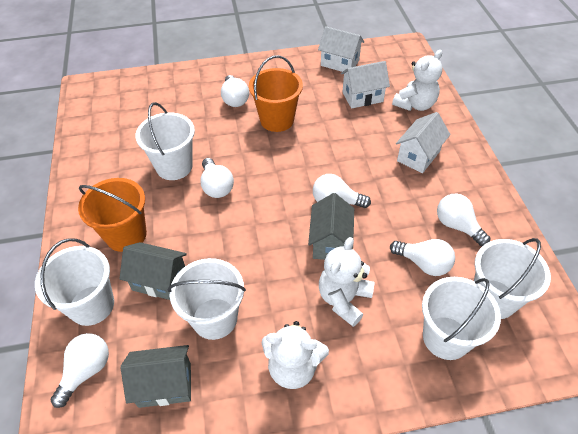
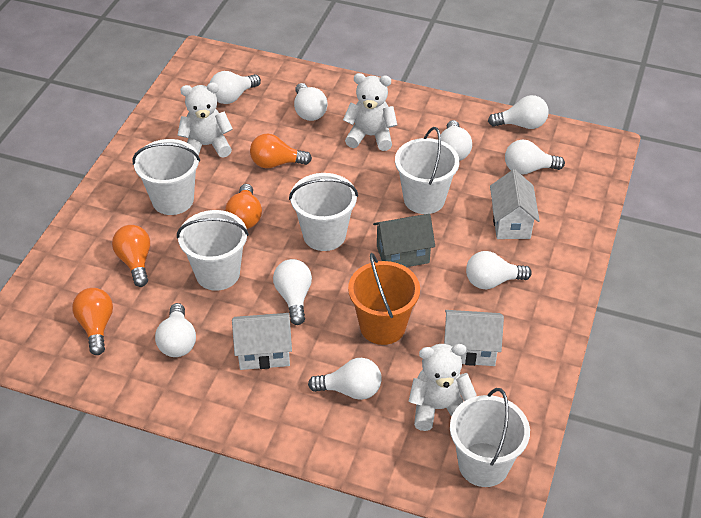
grey house: [119,242,187,300] [121,345,191,408] [308,193,354,260] = 3 -> [373,214,435,267] = 1
orange bucket: [78,178,147,252] [249,55,303,132] = 2 -> [348,253,420,345] = 1
orange light bulb: none = 0 -> [72,288,113,355] [112,225,150,287] [225,184,262,229] [250,133,312,168] = 4
white light bulb: [50,333,109,408] [200,158,234,198] [221,75,249,107] [313,174,371,208] [390,239,455,276] [437,194,491,246] = 6 -> [155,303,196,357] [210,71,261,104] [273,259,312,325] [294,83,327,121] [308,358,382,400] [441,120,472,161] [466,251,532,289] [488,95,549,129] [505,139,565,175] = 9

